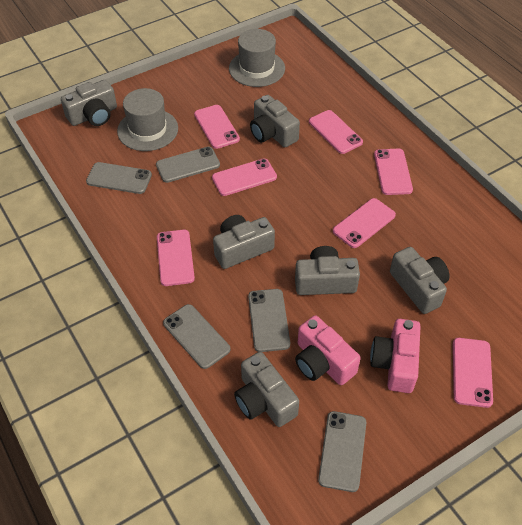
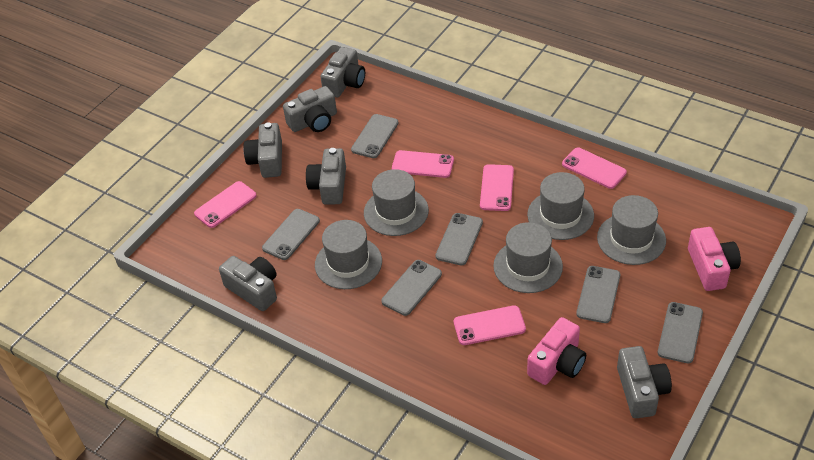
grey hat: [117,88,178,151] [229,29,285,87] = 2 -> [315,220,382,289] [364,169,429,236] [493,222,563,293] [527,172,594,240] [597,195,666,265] = 5
grey phone: [86,162,152,194] [156,147,220,183] [163,304,231,369] [248,289,290,352] [318,411,366,492] = 5 -> [262,209,320,260] [351,114,398,158] [381,260,442,316] [435,213,483,265] [576,266,620,323] [658,302,703,363] = 6
pink phone: [157,230,195,286] [194,105,240,149] [212,159,277,196] [309,110,363,154] [333,198,396,248] [374,149,413,195] [453,338,493,408] = 7 -> [194,181,257,228] [392,150,454,178] [454,305,526,345] [480,164,514,211] [562,148,627,189] = 5

